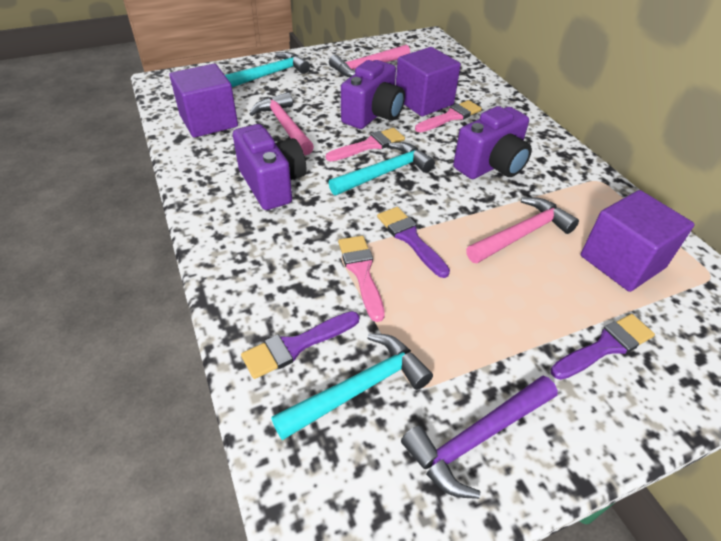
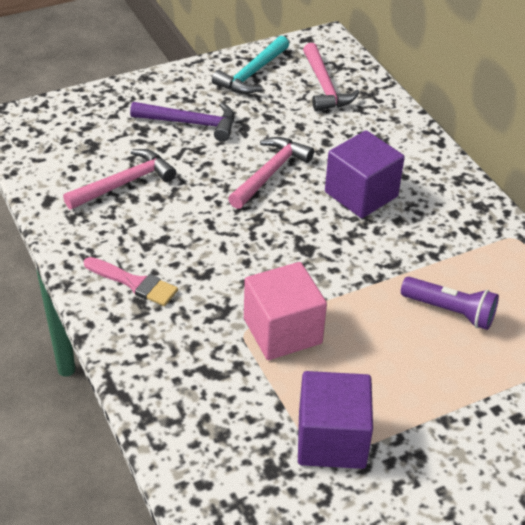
pink brush: [326,128,405,161] [338,236,385,322] [415,100,482,132] = 3 -> [84,257,178,306] = 1
pink cube: none = 0 -> [244,262,327,360] = 1
purple brush: [241,311,359,379] [377,207,450,278] [551,314,655,380] = 3 -> none = 0
purple camera: [233,124,306,210] [341,60,405,129] [453,106,532,179] = 3 -> none = 0
purple cube: [170,64,238,138] [396,47,461,116] [581,190,695,292] = 3 -> [298,371,373,469] [325,130,405,218] = 2
purple flashlight: none = 0 -> [401,277,499,330] = 1
turquoise hammer: [225,52,310,87] [271,333,433,440] [329,142,435,195] = 3 -> [212,36,289,94] = 1

